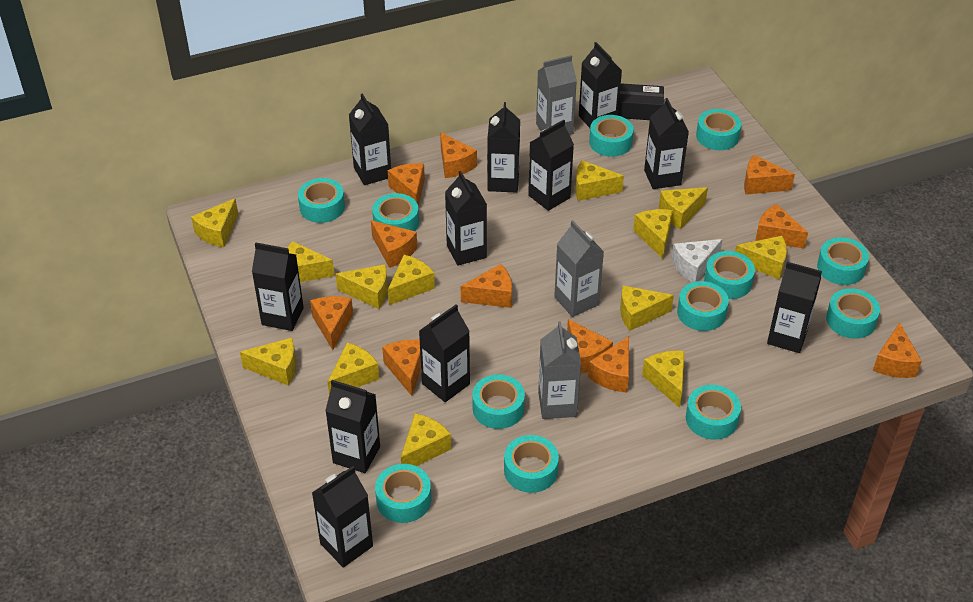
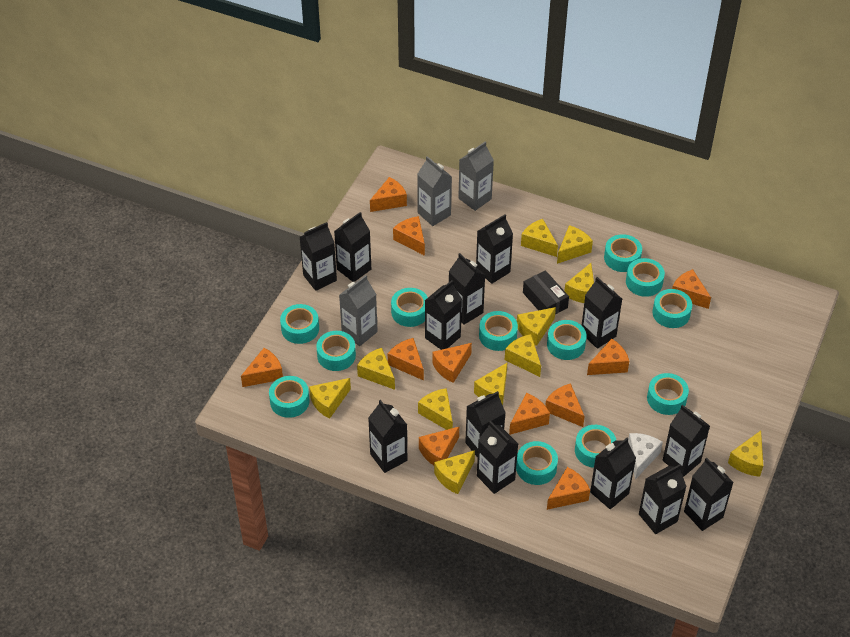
black carton: [252,242,304,331] [312,466,373,568] [325,380,380,473] [349,93,391,185] [419,304,470,402] [445,171,487,266] [487,102,520,193] [528,120,574,211] [579,42,622,128] [644,98,689,189] [767,262,822,353] = 11 -> [300,222,337,291] [334,212,371,282] [368,400,407,473] [425,280,462,350] [449,253,485,325] [465,391,506,458] [476,214,513,284] [477,421,518,494] [582,277,622,349] [590,438,636,509] [639,464,687,534] [663,405,710,477] [684,458,734,531] = 13
yellow cheese: [191,199,238,247] [240,338,296,386] [287,241,335,282] [328,343,379,394] [336,264,388,309] [388,255,435,305] [401,413,451,466] [575,160,624,201] [620,286,674,331] [633,209,673,259] [642,351,685,408] [659,187,708,229] [735,236,787,279] = 13 -> [309,378,351,419] [357,348,395,390] [418,388,453,430] [434,450,475,494] [474,362,508,405] [505,334,541,377] [517,307,556,346] [521,219,558,257] [557,225,593,264] [565,263,594,303] [728,431,763,477] = 11

